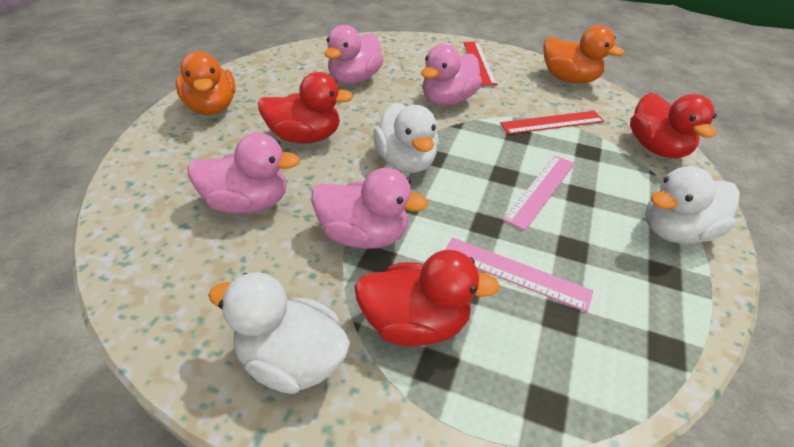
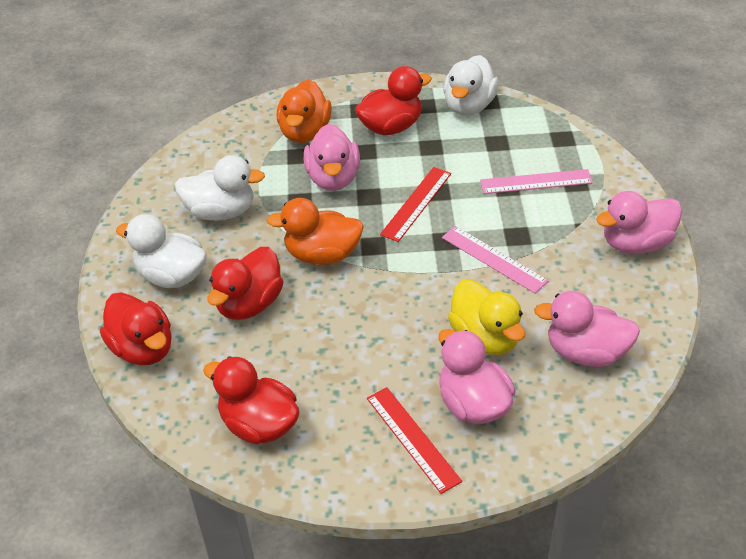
red duck: [258,72,354,143] [354,250,500,347] [630,92,717,158] = 3 -> [100,292,172,365] [203,356,299,444] [207,247,284,320] [355,66,432,135] = 4
yellow duck: none = 0 -> [448,279,525,355] = 1

